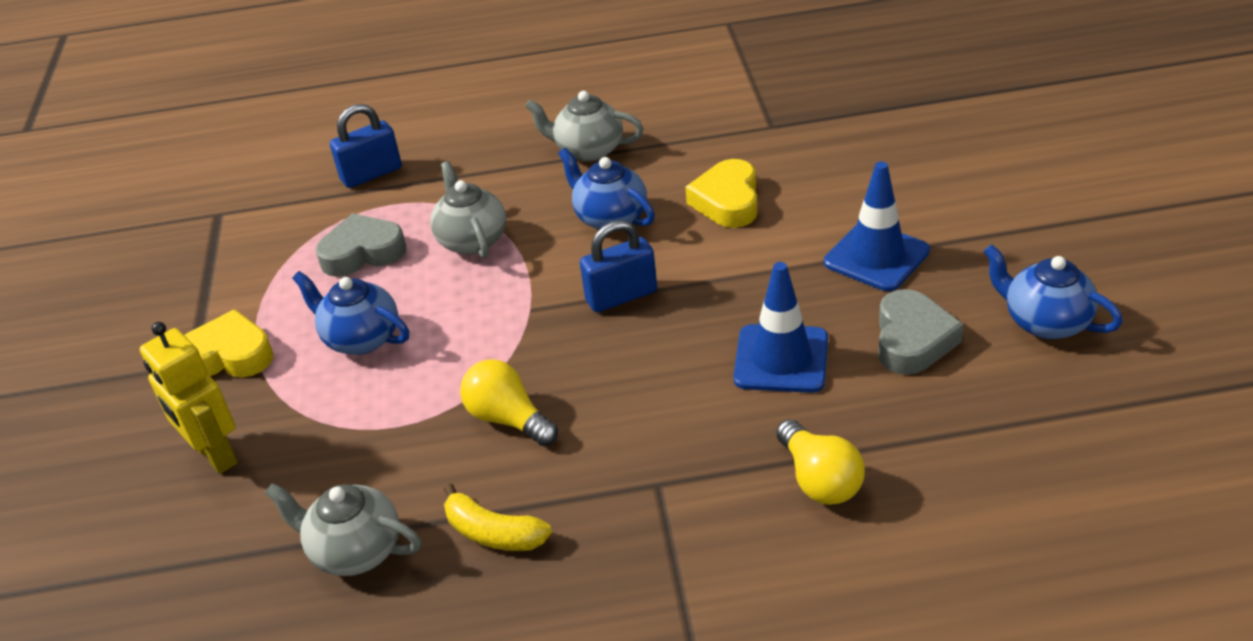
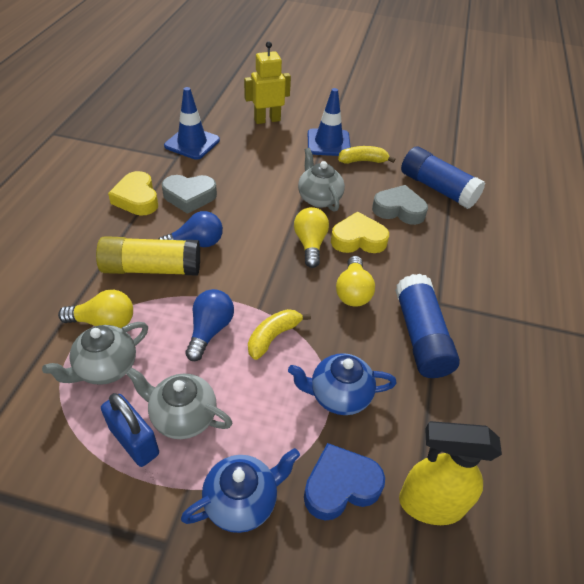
blue glue stick: none = 0 -> [395,274,460,378] [401,146,485,209] = 2
blue heart: none = 0 -> [304,443,385,521] = 1
blue light bulb: none = 0 -> [158,211,223,247] [185,289,234,361] = 2
blue padlock: [330,104,402,188] [580,220,657,312] = 2 -> [101,393,159,467] = 1
blue teapot: [292,271,409,355] [558,148,655,229] [984,244,1123,339] = 3 -> [181,448,300,533] [288,353,397,415] = 2
yellow banana: [444,483,552,551] = 1 -> [248,309,311,360] [338,146,395,164] = 2
yellow glue stick: none = 0 -> [96,236,200,276] = 1
yellow light bulb: [460,360,558,446] [776,419,865,505] = 2 -> [58,290,133,329] [294,207,329,268] [336,256,375,307] = 3
yellow spray bottle: none = 0 -> [399,421,502,525] = 1

